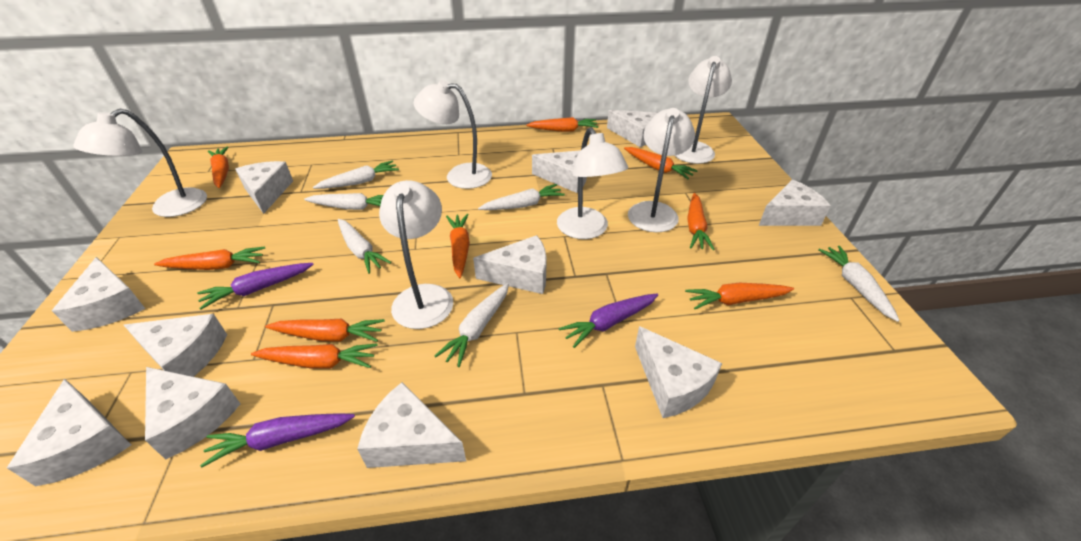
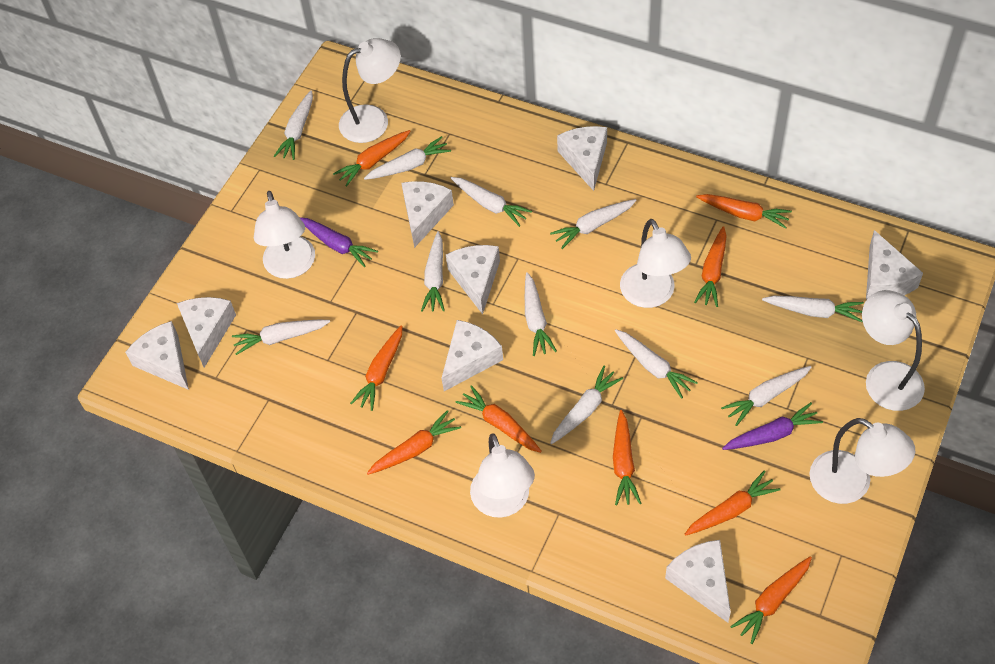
purple carrot: [197,263,314,310] [200,413,355,467] [558,293,659,348] = 3 -> [299,217,378,267] [722,402,823,450] = 2
white carrot: [304,193,384,210] [313,160,399,189] [338,219,391,274] [435,283,509,367] [478,184,565,210] [818,246,900,322] = 6 -> [232,320,330,355] [274,90,313,160] [364,136,451,180] [421,231,445,312] [451,177,532,227] [525,272,557,356] [550,199,637,249] [550,366,623,444] [615,329,698,399] [721,366,812,426] [762,296,864,322] = 11
white cheese: [7,379,131,486] [52,257,145,332] [124,314,227,377] [145,367,241,460] [235,161,293,214] [357,382,466,468] [473,235,546,294] [532,150,587,193] [607,110,658,147] [635,326,722,418] [759,180,831,226] = 11 -> [125,321,189,390] [177,297,236,368] [401,181,454,248] [442,320,503,391] [446,245,500,314] [557,126,607,191] [665,540,731,623] [866,230,923,300] = 8

